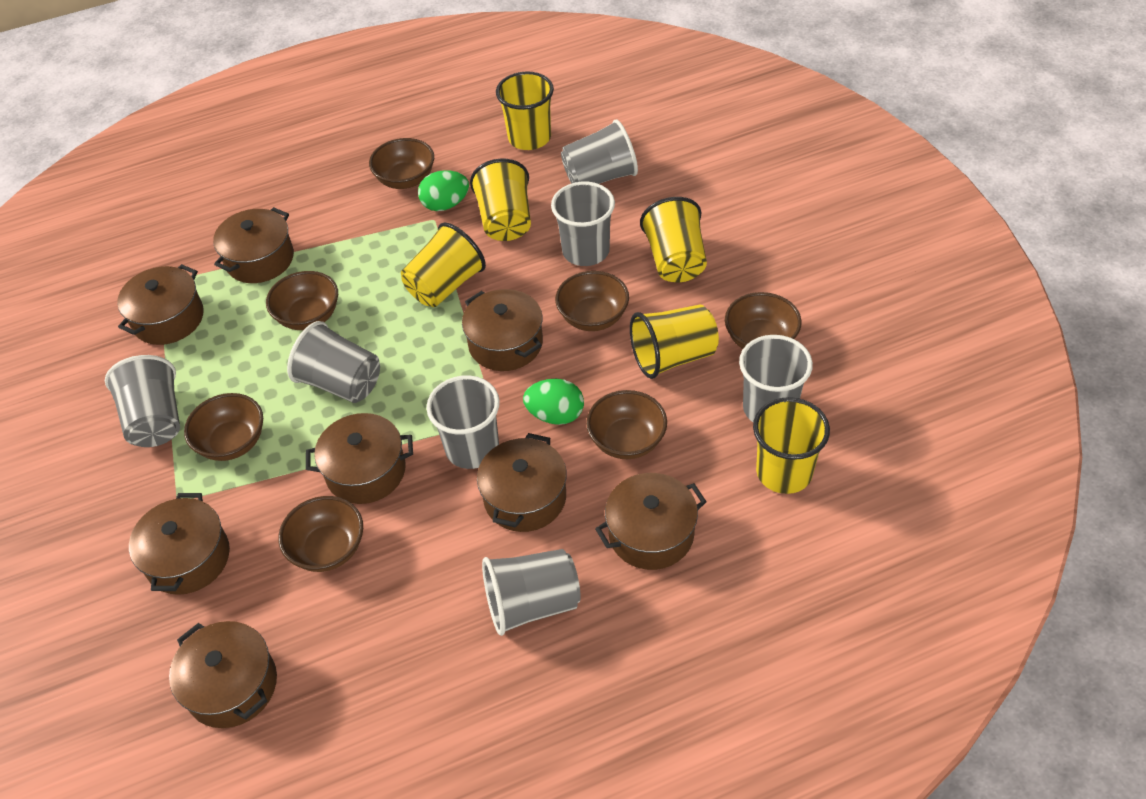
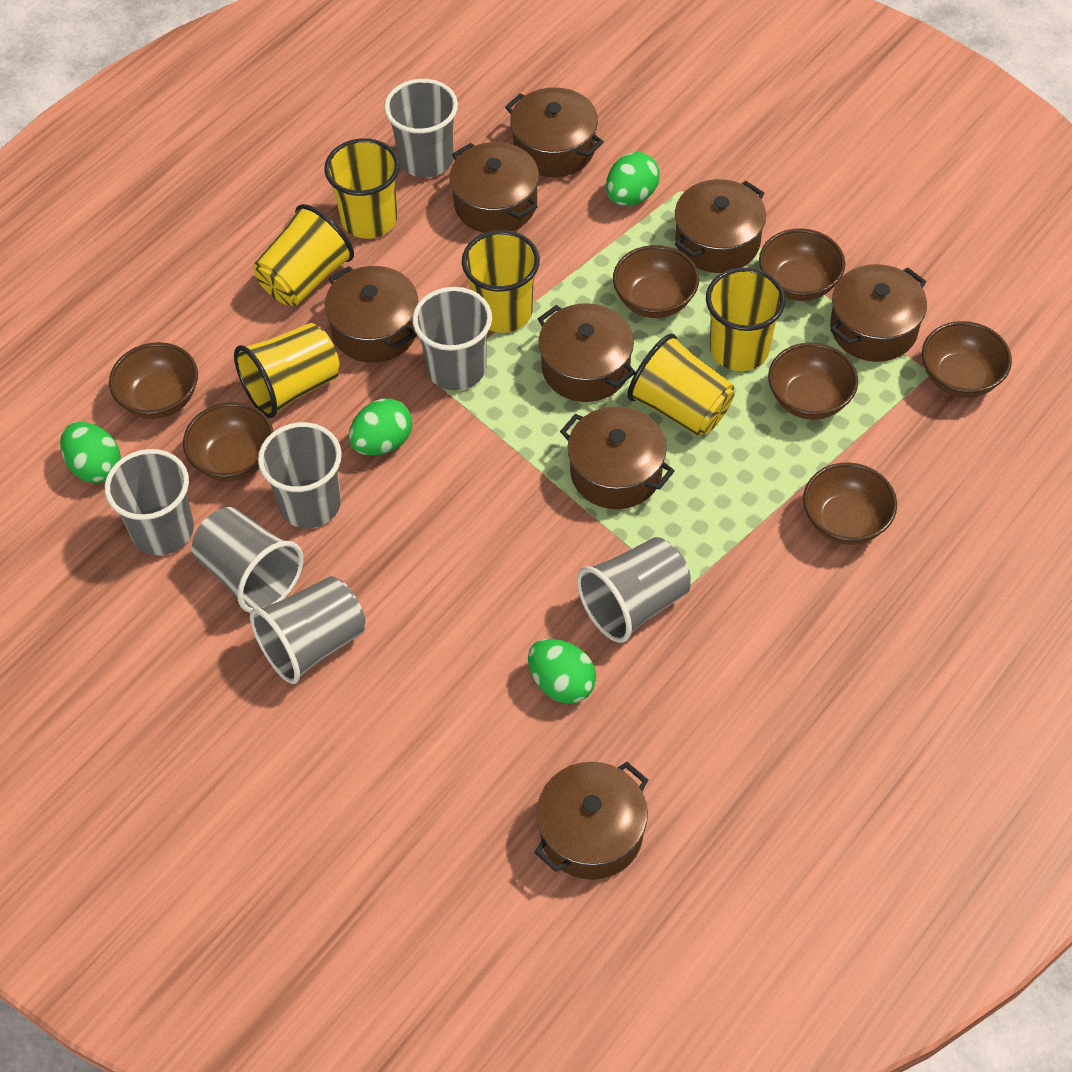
green egg: [418,170,469,211] [523,379,584,425] = 2 -> [60,422,121,483] [348,399,412,455] [528,639,596,704] [606,152,660,206] = 4

